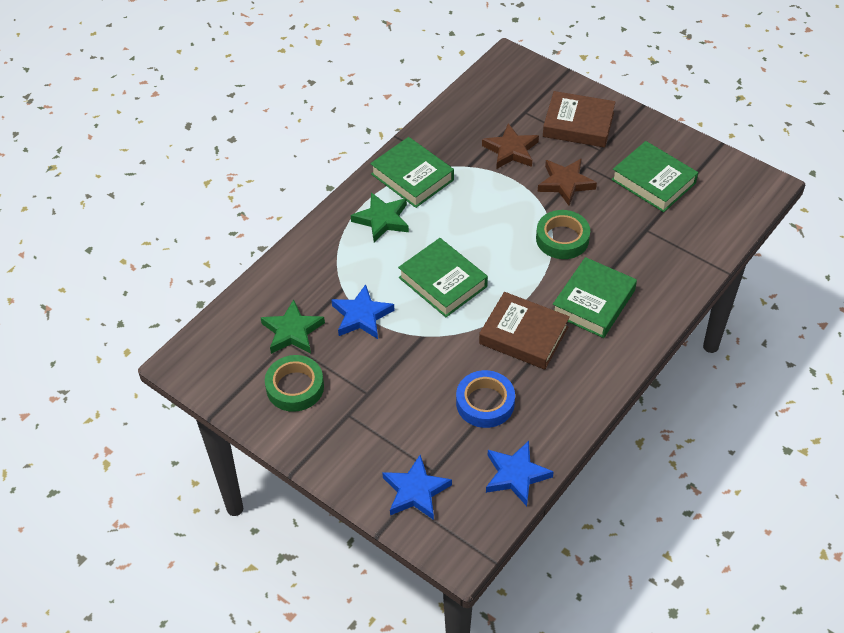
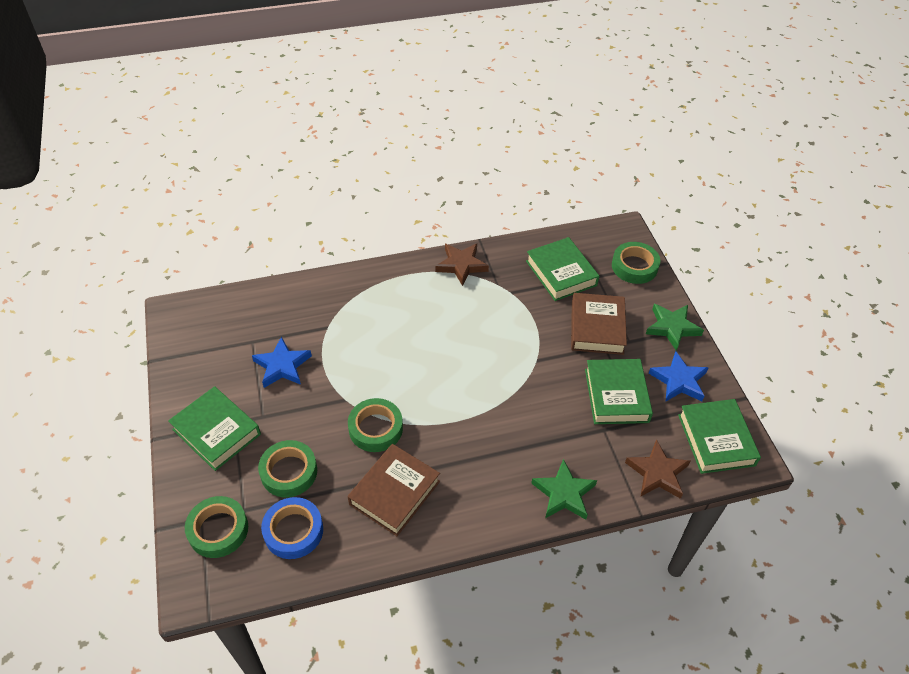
blue star: [332,284,395,339] [382,455,452,520] [486,441,554,506] = 3 -> [252,337,312,388] [649,351,709,401] = 2
green tape: [265,355,324,412] [536,210,590,259] = 2 -> [185,496,248,558] [258,440,317,497] [348,398,403,452] [612,242,660,284] = 4

